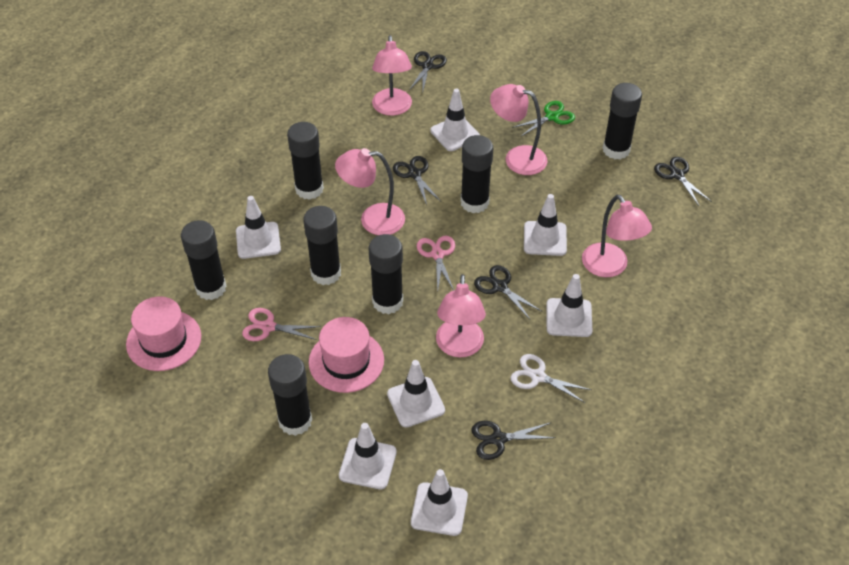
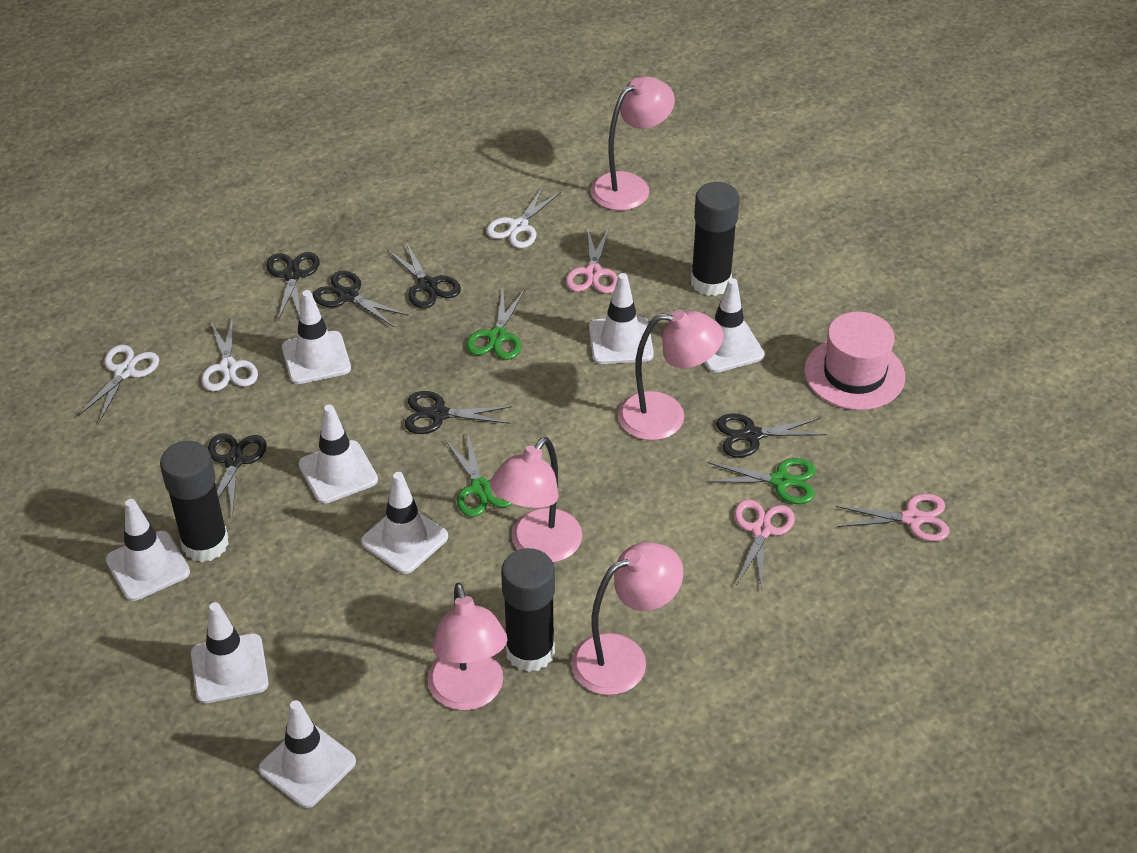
black glue stick: [181,220,226,300] [268,354,312,436] [287,122,324,200] [303,206,341,285] [369,234,403,314] [461,135,493,213] [603,83,642,159] = 7 -> [160,441,229,562] [501,548,555,672] [691,182,740,296] = 3
black scissors: [393,156,441,205] [409,51,447,94] [471,421,556,460] [474,265,541,320] [654,157,712,206] = 5 -> [208,433,267,517] [266,252,319,320] [313,271,409,328] [387,242,461,309] [405,391,512,434] [716,413,826,458] = 6
green scissors: [512,101,575,137] = 1 -> [445,432,513,517] [466,290,525,360] [706,458,816,504] = 3
pink hat: [126,296,201,371] [309,317,384,393] = 2 -> [804,311,905,410] = 1
pink scissors: [242,308,321,341] [417,236,455,291] = 2 -> [566,228,618,293] [734,499,795,590] [835,494,950,541] = 3
white scissors: [511,354,591,403] = 1 -> [77,345,159,422] [201,317,258,392] [486,186,561,248] = 3
white traffic cone: [236,196,281,259] [339,423,397,490] [387,360,445,427] [411,469,468,536] [430,88,480,151] [524,194,567,256] [546,274,593,337] = 7 -> [106,499,190,601] [191,602,269,703] [259,700,356,808] [282,290,351,384] [299,404,378,504] [361,472,448,574] [589,273,654,364] [704,278,765,373] = 8

